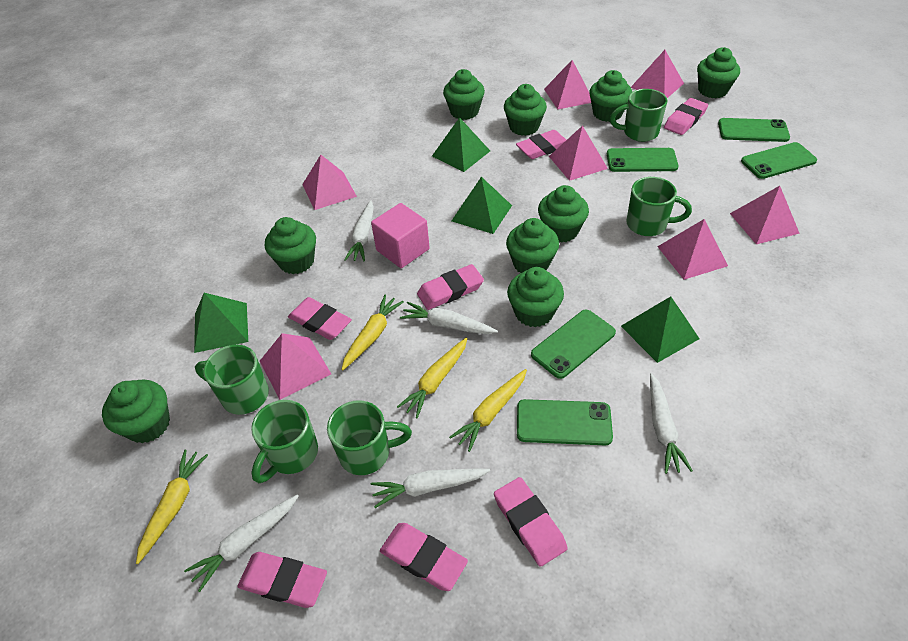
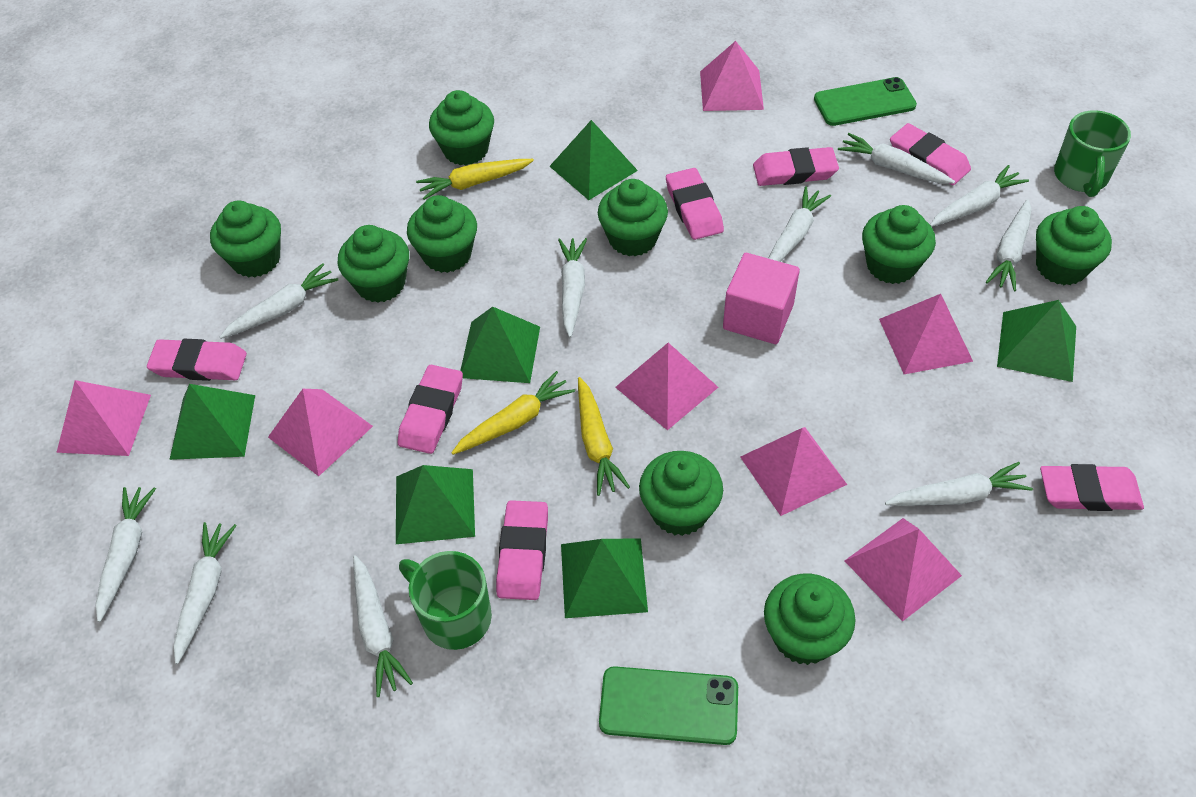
green mug: [195,345,269,415] [251,400,318,483] [327,400,412,475] [610,89,667,142] [626,177,692,236] = 5 -> [399,551,492,650] [1054,110,1131,197] = 2
green phone: [517,399,613,445] [531,310,616,379] [607,148,678,172] [718,118,790,142] [741,142,817,179] = 5 -> [599,666,738,745] [814,77,917,126] = 2
green pyramid: [194,293,248,353] [432,117,490,172] [452,177,512,234] [621,296,700,363] = 4 -> [169,384,255,460] [396,465,475,544] [460,307,540,383] [549,120,638,200] [561,538,648,618] [997,300,1076,382] = 6
white carrot: [184,495,299,592] [344,200,374,261] [371,468,490,508] [400,302,498,334] [650,373,693,474] = 5 -> [95,487,156,622] [173,522,237,664] [220,263,339,339] [353,555,413,697] [558,238,587,338] [768,186,831,262] [838,133,955,183] [885,462,1033,506] [930,165,1029,227] [986,199,1032,291] = 10
yellow carrot: [136,450,208,564] [341,295,404,371] [397,338,467,418] [449,369,527,452] = 4 -> [416,159,534,200] [451,371,575,455] [578,377,630,496] = 3

